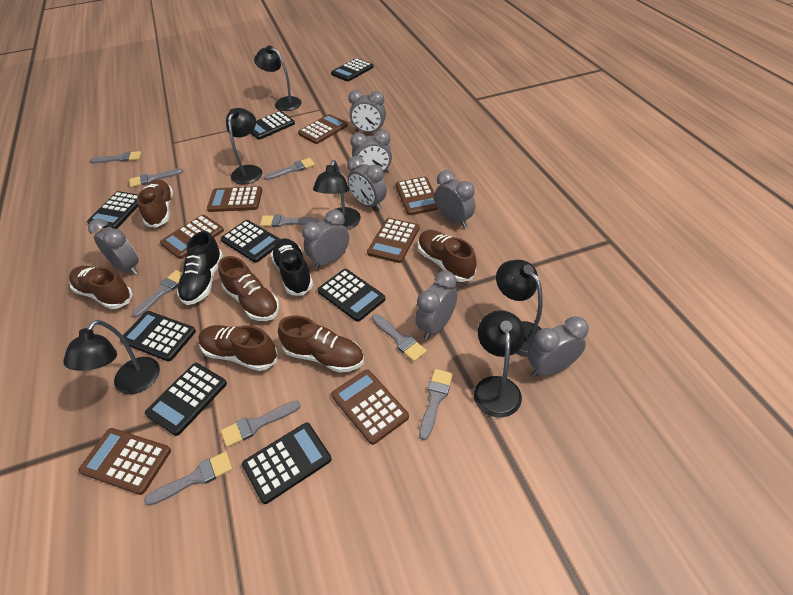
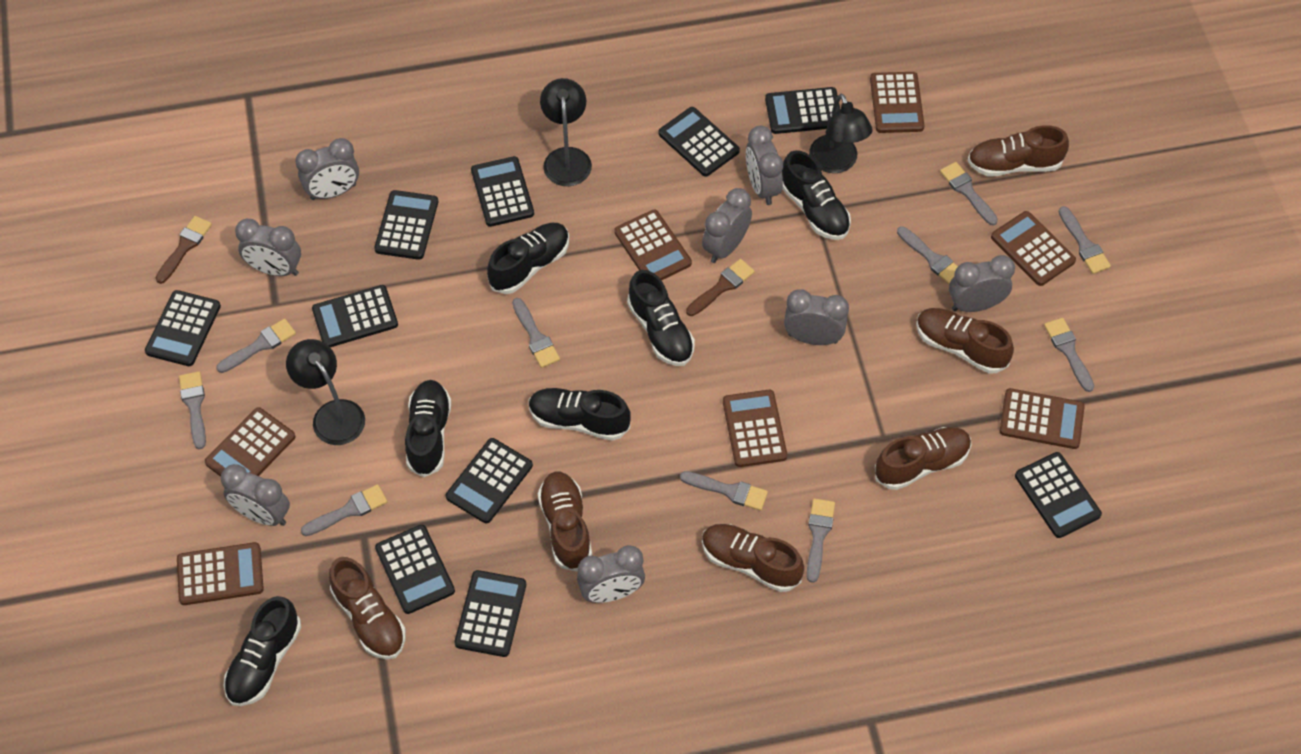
black calculator: [87,191,138,229] [120,311,196,362] [145,363,227,436] [221,220,280,263] [242,423,332,504] [250,111,295,140] [318,269,385,322] [331,58,374,81] = 8 -> [145,290,221,366] [312,285,398,347] [374,190,438,260] [375,525,455,614] [446,438,533,523] [454,570,526,657] [471,156,534,227] [659,107,740,177] [765,87,840,134] [1015,452,1102,538] = 10
black lamp: [63,320,160,394] [226,108,262,185] [254,45,302,111] [313,160,361,230] [474,310,525,418] [496,260,543,356] = 6 -> [286,339,365,445] [540,78,592,186] [809,94,872,173] = 3
black shoe: [177,231,223,305] [271,238,313,295] = 2 -> [224,596,301,706] [405,380,451,477] [487,223,569,294] [529,388,631,441] [627,270,695,366] [782,150,851,240] = 6
brown brush: none = 0 -> [156,216,212,284] [686,259,755,316] = 2
grey brush: [90,151,142,163] [129,168,183,188] [132,270,183,318] [144,452,233,506] [221,401,300,447] [260,215,319,227] [264,158,315,180] [372,314,427,362] [419,369,453,440] = 9 -> [179,371,206,449] [216,319,296,373] [301,484,387,536] [512,298,560,368] [680,471,768,511] [807,499,835,583] [897,226,958,284] [940,162,998,226] [1044,318,1094,392] [1058,206,1111,274] = 10

